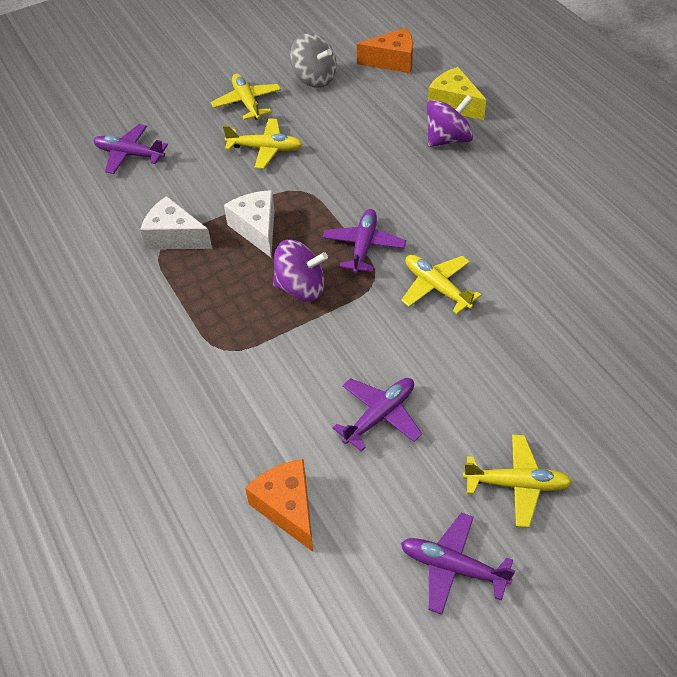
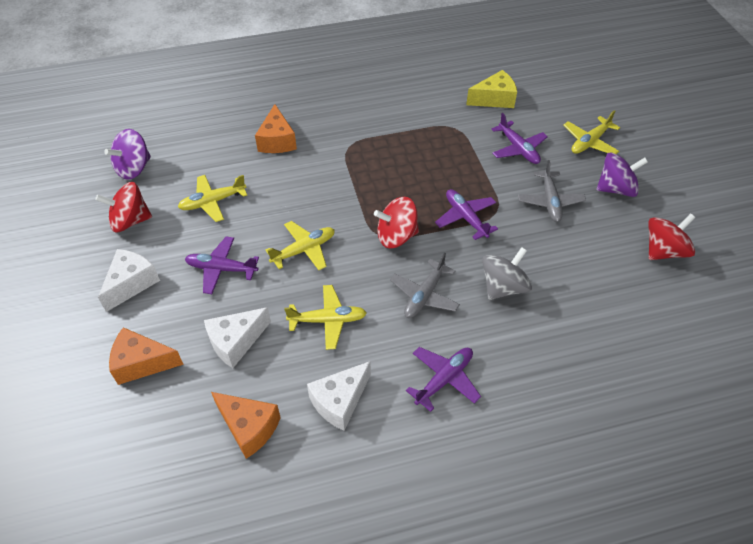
grey plane: none = 0 -> [390,253,460,318] [518,160,586,222] = 2
orange cheese: [245,459,313,552] [357,28,413,73] = 2 -> [109,327,184,385] [211,392,281,459] [255,104,297,153] = 3
red spinning top: none = 0 -> [95,182,152,233] [374,197,419,248] [648,213,695,260] = 3
white cheese: [140,196,212,250] [224,190,275,257] = 2 -> [98,249,160,312] [204,307,271,368] [307,361,371,431] = 3

